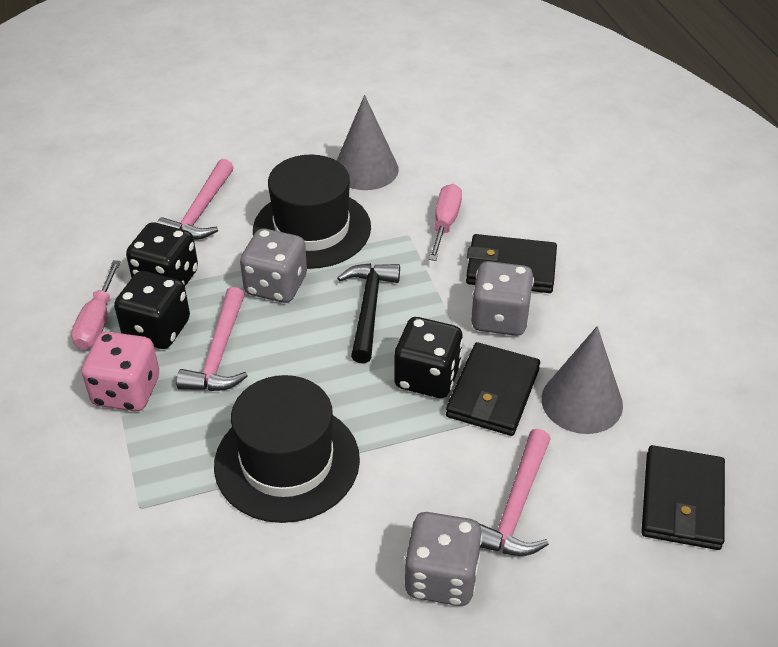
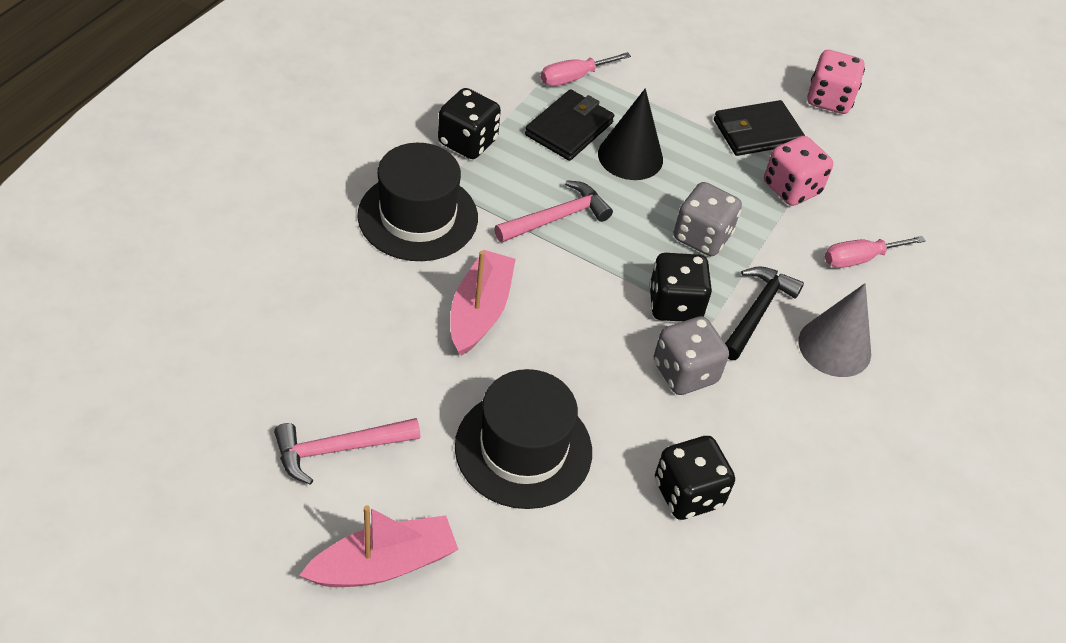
black cone: none = 0 -> [598,88,663,180] = 1
black wallet: [446,342,540,436] [466,234,557,293] [642,445,725,550] = 3 -> [525,89,614,161] [714,100,805,156] = 2
grey cone: [337,95,399,190] [541,326,623,434] = 2 -> [799,283,871,377] = 1
grey dice: [240,229,307,303] [404,512,483,606] [470,261,534,336] = 3 -> [654,316,729,395] [674,182,742,256] = 2
pink boat: none = 0 -> [299,505,459,587] [450,250,516,356] = 2
pink dice: [82,332,159,411] = 1 -> [764,136,833,206] [807,50,865,114] = 2
pink hammer: [157,159,234,240] [176,287,248,391] [479,429,551,556] = 3 -> [274,418,421,485] [494,180,613,242] = 2

